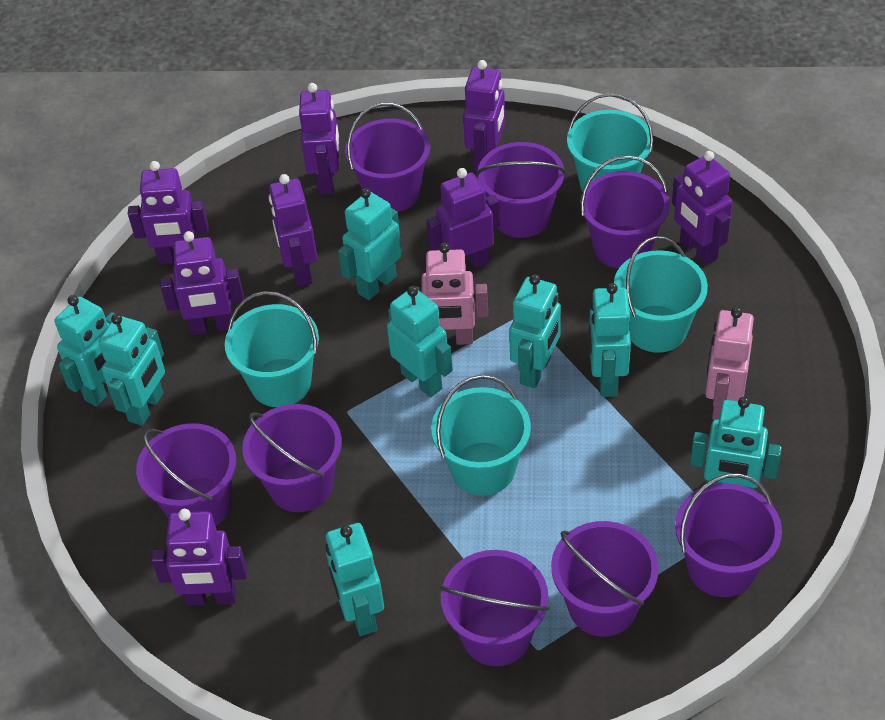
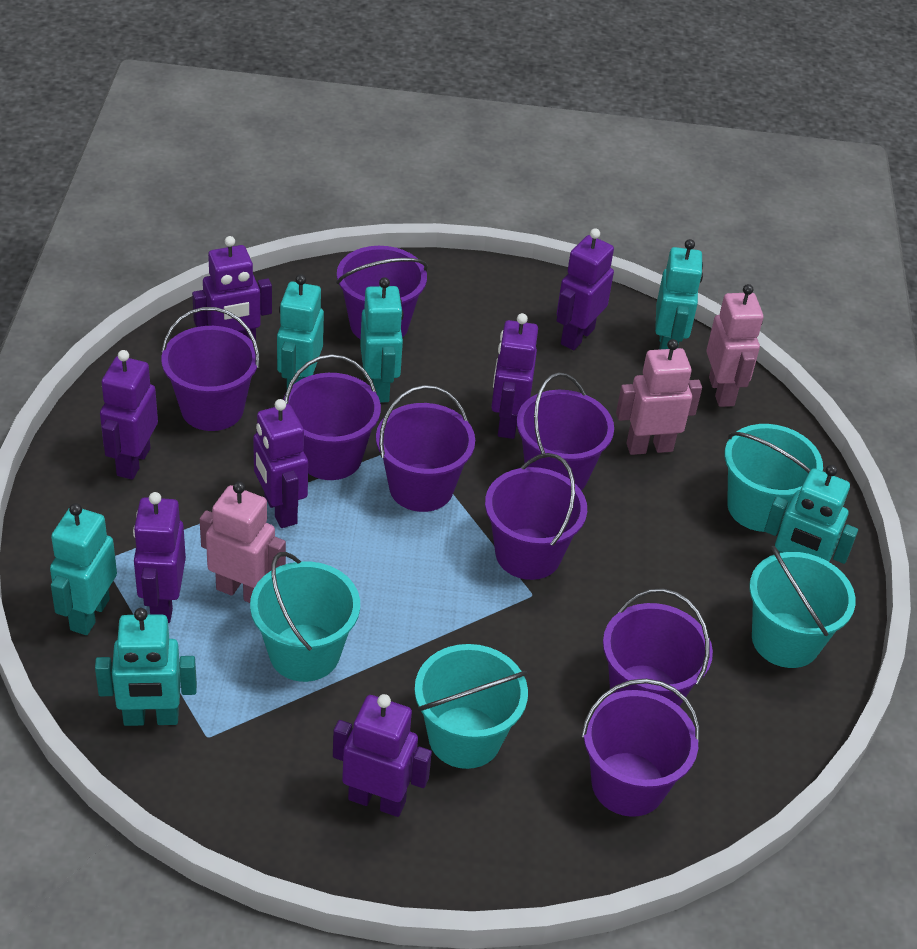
pink robot: [408,243,488,345] [705,307,754,420] = 2 -> [200,481,286,603] [616,339,702,455] [706,284,763,407] = 3
purple robot: [128,161,209,264] [151,509,247,606] [160,231,244,335] [269,174,317,287] [299,83,340,195] [426,168,500,268] [463,60,505,171] [672,151,733,265] = 8 -> [100,350,158,480] [133,492,186,623] [192,236,272,341] [253,399,308,528] [333,694,432,817] [491,313,538,439] [557,228,614,350] = 7
turquoise robot: [54,295,115,407] [99,314,165,426] [325,523,384,636] [338,188,402,300] [387,286,453,397] [509,274,561,388] [589,283,631,397] [690,397,782,491] = 8 -> [50,503,117,635] [95,608,197,726] [277,274,324,389] [360,277,404,403] [655,239,703,350] [764,465,858,564] = 6

